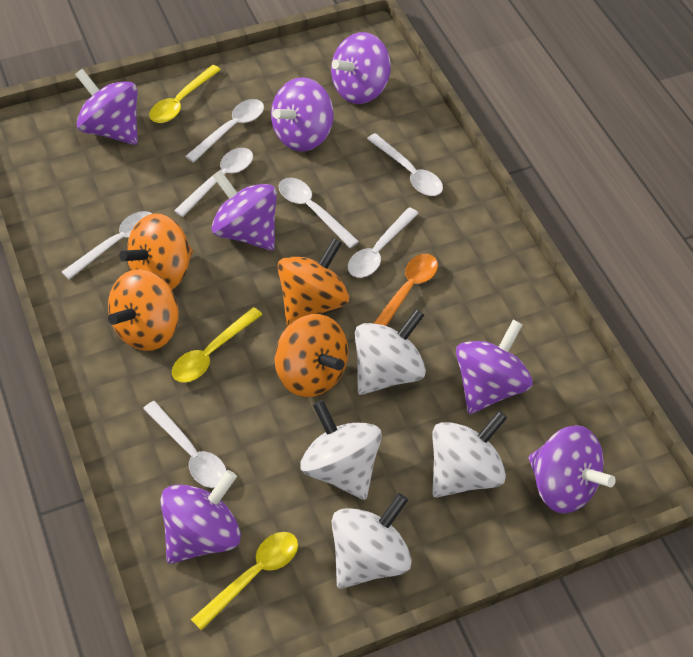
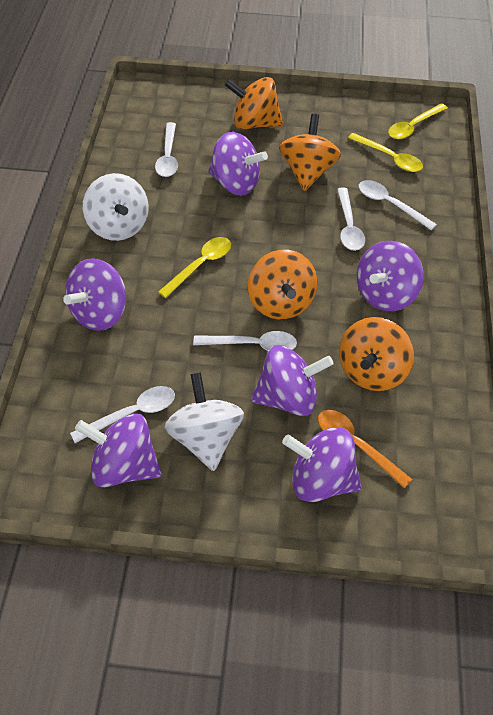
purple spinning top: [75,69,138,145] [160,470,241,564] [212,170,277,251] [271,77,334,151] [331,32,391,104] [456,320,533,414] [528,425,616,513] = 7 -> [63,258,126,331] [75,414,162,488] [208,132,268,195] [251,345,334,416] [282,427,362,502] [357,241,424,311] = 6
white spinning top: [301,400,382,500] [332,493,412,589] [355,309,426,395] [432,410,507,498] = 4 -> [83,173,149,241] [164,372,244,471] = 2
white spoon: [62,211,152,280] [143,401,227,488] [174,148,253,217] [185,99,264,163] [279,178,359,248] [348,207,419,278] [367,133,443,196] = 7 -> [70,386,175,443] [155,122,178,177] [193,331,297,351] [337,187,365,251] [359,180,437,230] = 5

